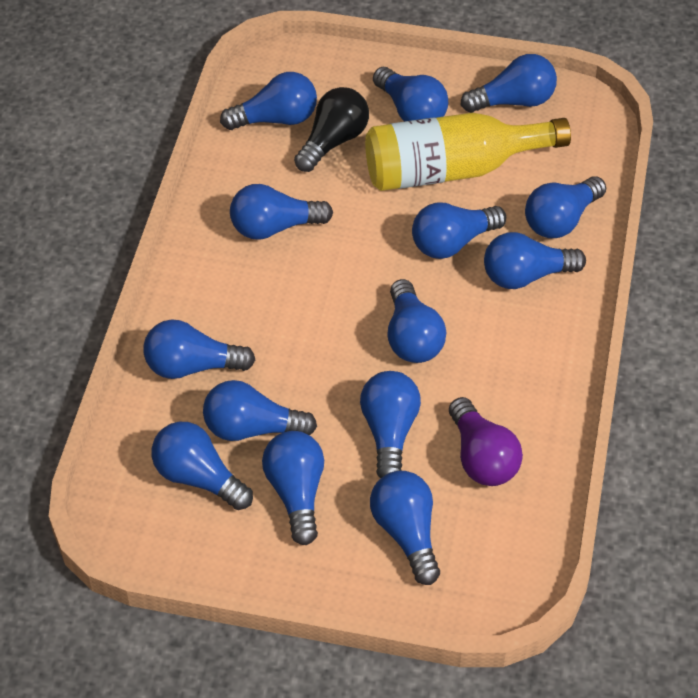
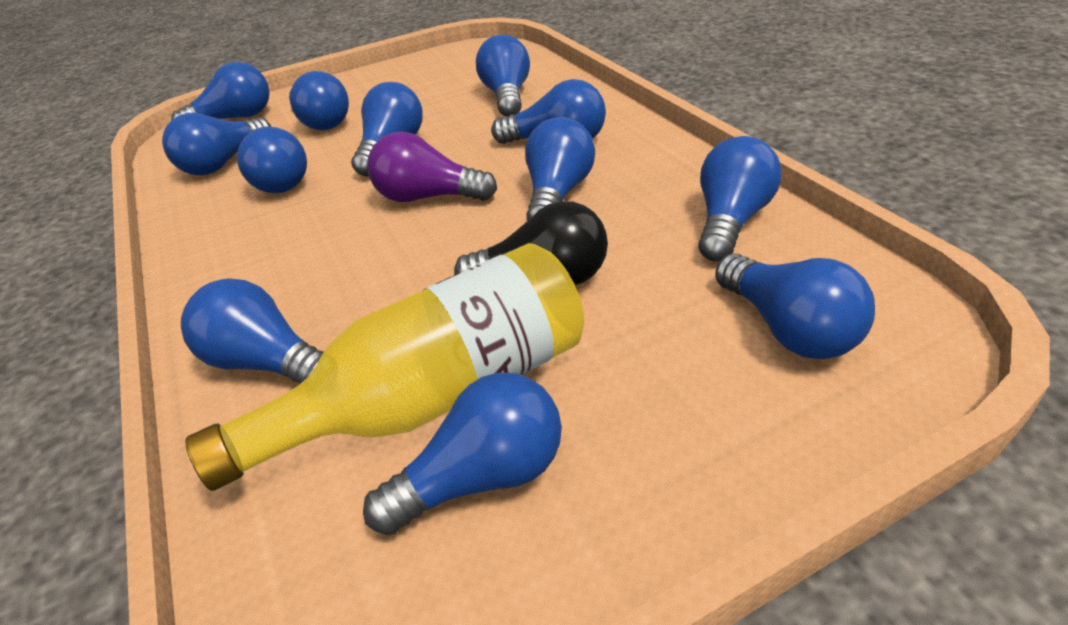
blue light bulb: [143,319,255,379] [152,422,253,510] [203,380,317,441] [220,72,317,130] [230,184,333,240] [262,431,324,545] [360,371,421,478] [370,471,440,585] [373,67,448,122] [387,279,446,363] [412,202,506,259] [461,54,557,113] [484,232,586,289] [525,176,606,238] = 14 -> [162,113,271,176] [171,62,270,120] [181,278,323,384] [237,127,307,193] [289,71,349,130] [351,82,423,177] [363,373,562,535] [476,35,530,116] [491,79,606,144] [525,117,595,221] [698,136,782,262] [715,253,875,359] = 12

